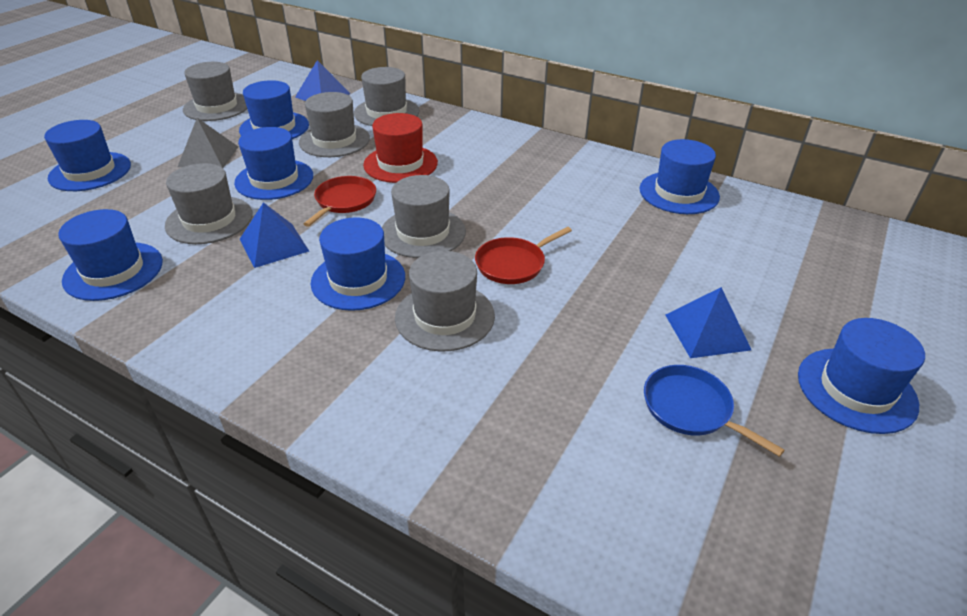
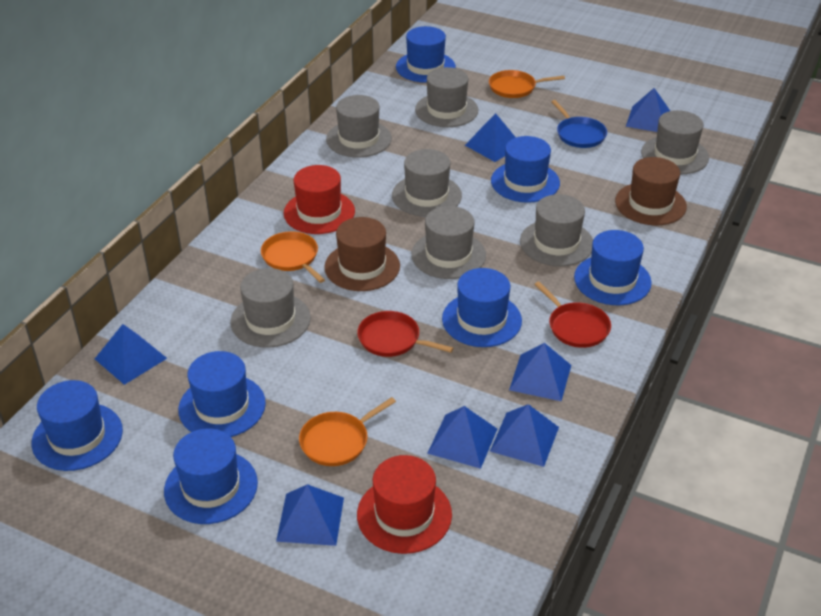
blue pyramid: [240,202,309,268] [295,60,351,101] [665,287,751,358] = 3 -> [95,324,167,385] [276,484,344,546] [427,406,497,469] [465,113,516,162] [490,404,559,467] [509,343,571,401] [626,88,670,132] = 7
brown hat: none = 0 -> [324,217,400,291] [615,157,687,225] = 2
grey hat: [165,163,253,244] [183,62,247,121] [299,92,370,157] [354,67,419,126] [382,175,466,258] [395,251,495,352] = 6 -> [230,268,311,348] [326,95,392,158] [392,149,462,217] [411,206,486,279] [415,67,478,127] [520,194,593,266] [641,110,709,174] = 7
grey pyramid: [177,118,238,168] = 1 -> none = 0
orange pan: none = 0 -> [261,231,325,283] [299,397,396,466] [489,70,565,98] = 3
red hat: [363,113,438,183] = 1 -> [284,165,355,234] [357,455,452,554] = 2

